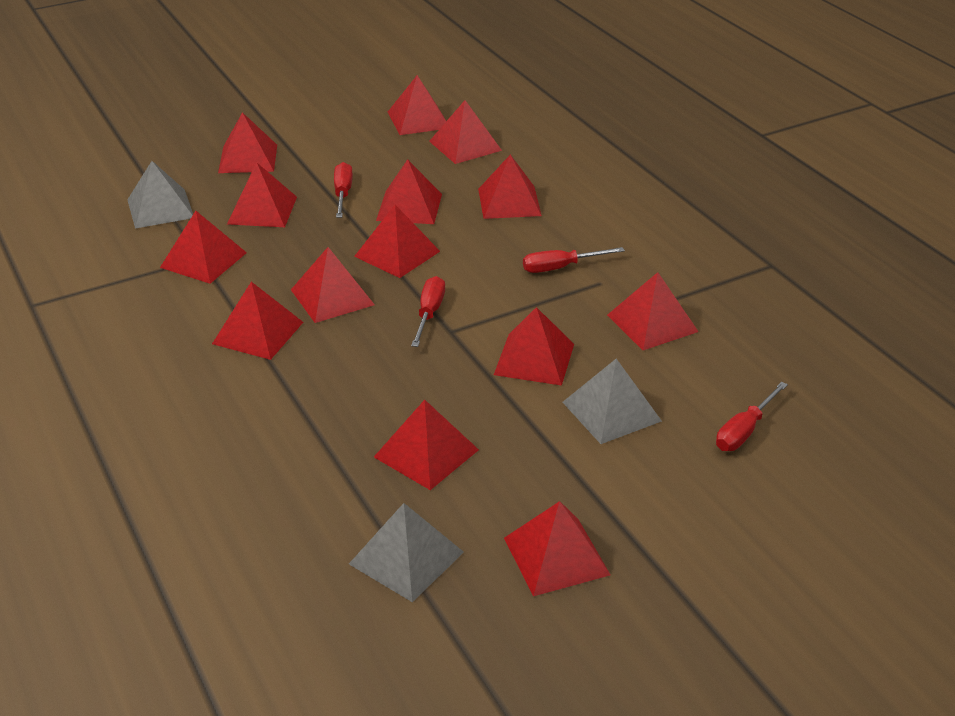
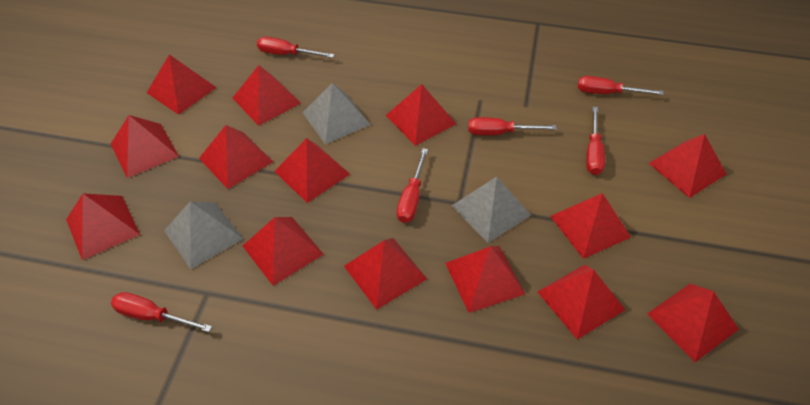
red screwdriver: [334,162,353,218] [411,276,445,347] [523,247,625,273] [716,382,788,451] = 4 -> [111,292,212,332] [257,37,334,58] [397,148,428,223] [468,117,557,135] [578,76,664,95] [586,107,605,175] = 6

